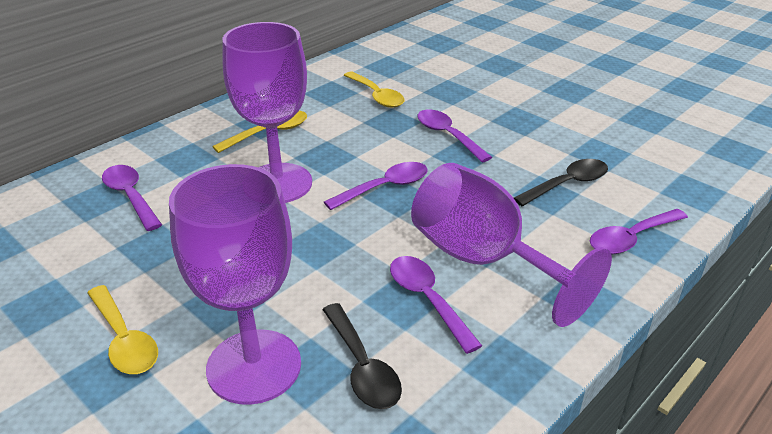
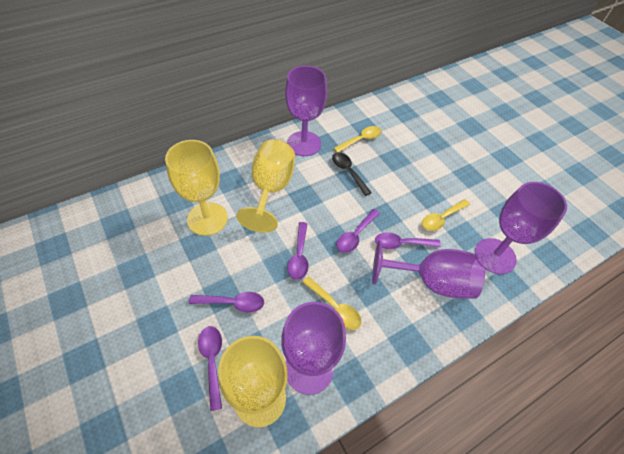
black spoon: [322,303,402,409] [514,159,608,206] = 2 -> [332,152,372,196] = 1
purple goblet: [169,164,301,405] [222,22,312,203] [411,163,612,327] = 3 -> [281,302,346,395] [285,66,327,156] [372,240,485,299] [475,182,567,274] = 4
yellow goblet: none = 0 -> [165,140,228,236] [218,336,288,428] [236,140,295,233] = 3

